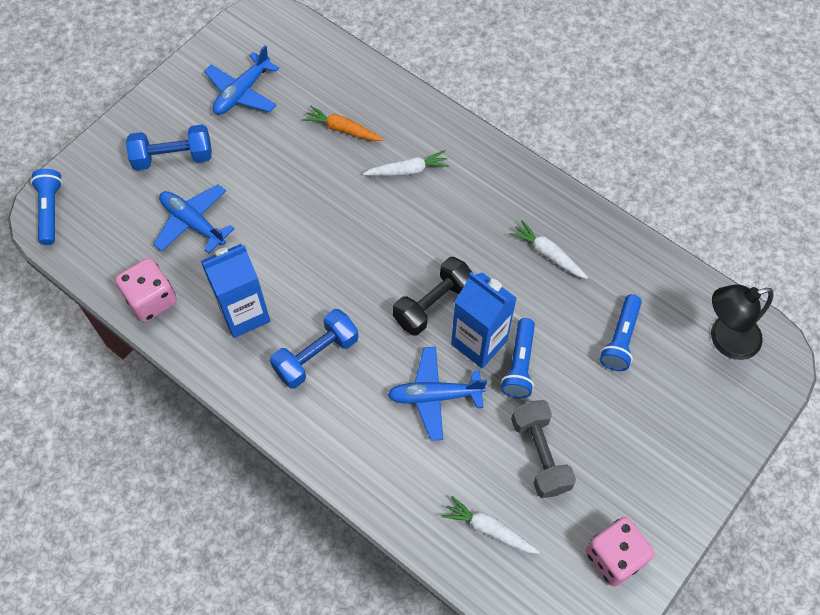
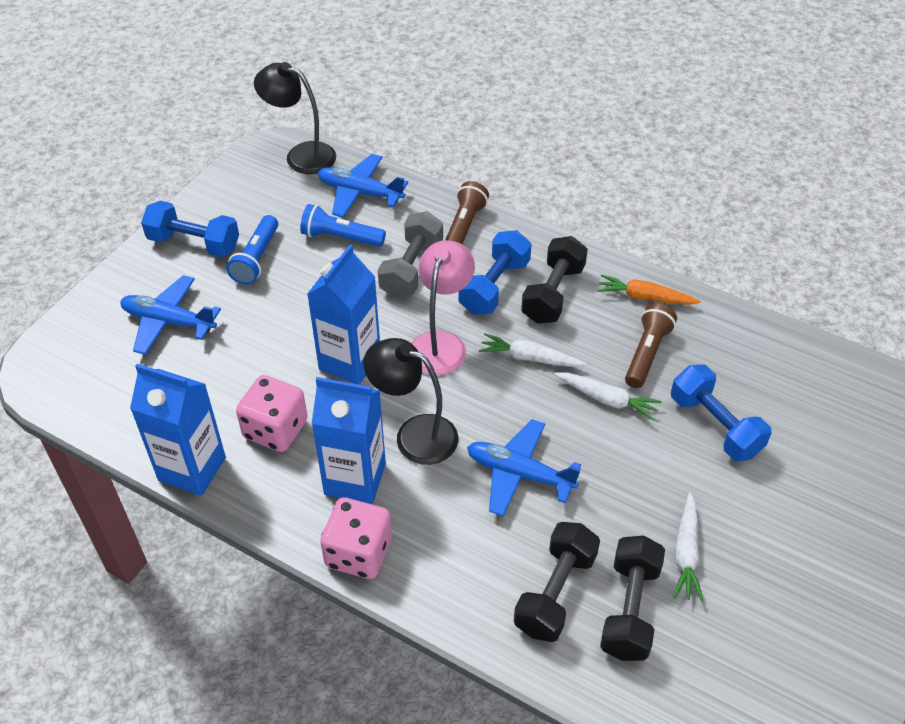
black dumbbell: [393,257,473,335] = 1 -> [514,522,600,642] [521,236,588,324] [600,536,665,661] = 3
black lamp: [711,284,773,360] = 1 -> [254,62,336,174] [363,338,459,465] = 2
blue carton: [201,244,270,338] [451,272,517,368] = 2 -> [130,364,226,496] [307,245,380,385] [311,377,386,504] = 3
blue dumbbell: [126,124,212,171] [270,309,359,389] = 2 -> [141,201,239,257] [458,230,532,314] [671,364,772,461] = 3
blue flashlight: [31,169,63,245] [501,318,535,398] [600,294,642,371] = 3 -> [226,215,278,285] [300,204,386,247] = 2
brown flashlight: none = 0 -> [445,181,489,244] [625,303,677,388] = 2
pink lamp: none = 0 -> [411,240,475,375] = 1

